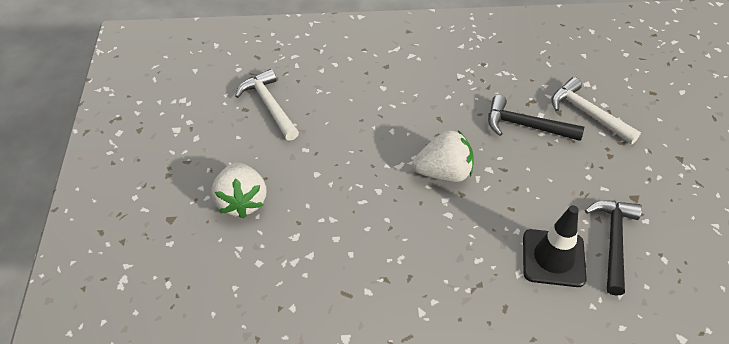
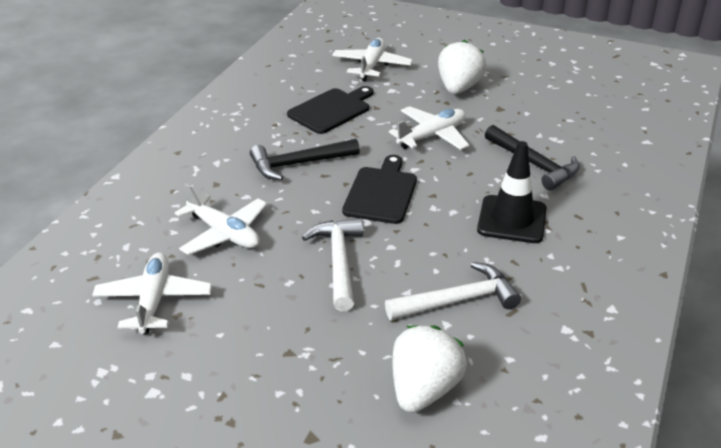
black cutting board: none = 0 -> [287,86,374,134] [342,155,417,224] = 2
white plane: none = 0 -> [92,252,212,334] [175,183,267,255] [332,38,413,82] [389,106,469,150] = 4

